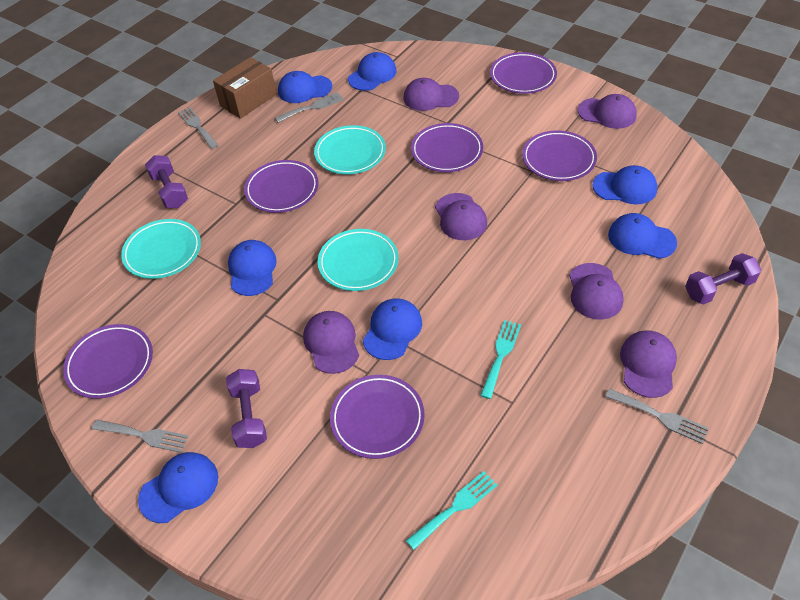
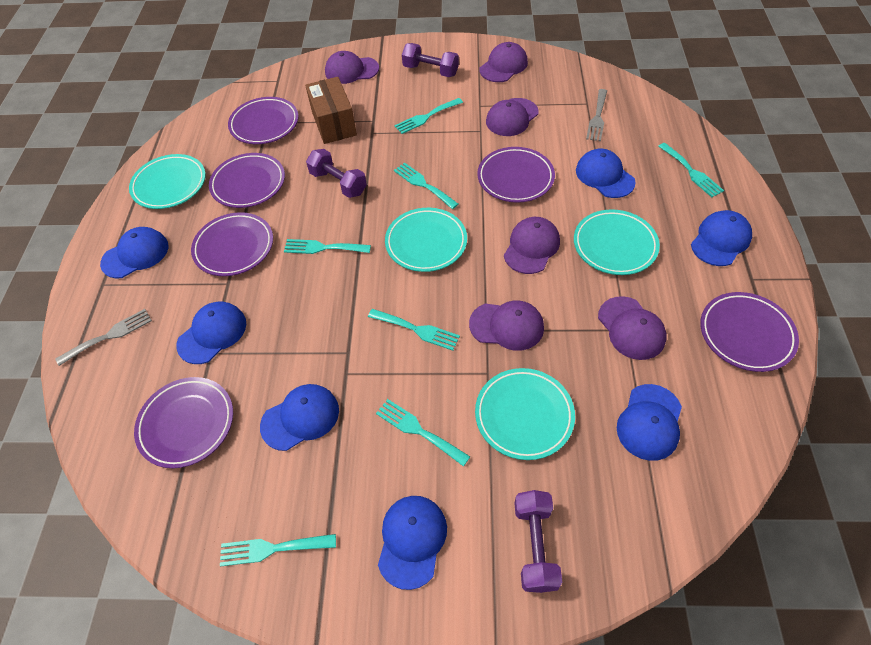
grey fork: [92,420,189,453] [178,107,218,149] [275,92,344,123] [605,388,709,444] = 4 -> [55,309,152,366] [586,89,607,141] = 2
turquoise fork: [406,471,497,550] [480,320,521,399] = 2 -> [220,534,336,567] [284,239,371,254] [368,309,460,351] [376,399,470,467] [394,162,458,209] [395,98,463,134] [658,143,724,197] = 7
turquoise plate: [121,219,201,279] [314,125,386,174] [318,229,399,291] = 3 -> [129,154,206,209] [385,208,467,272] [475,368,575,460] [574,209,660,275] = 4

